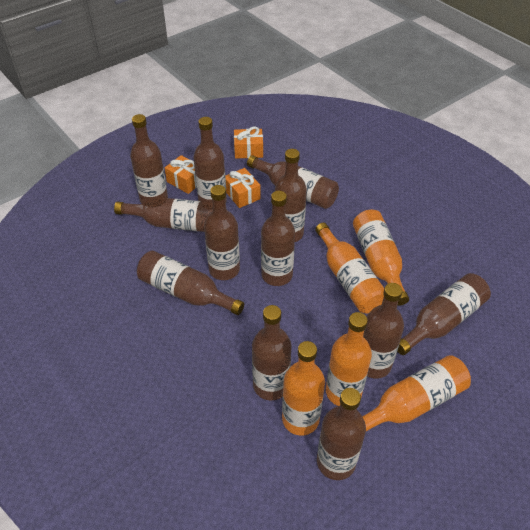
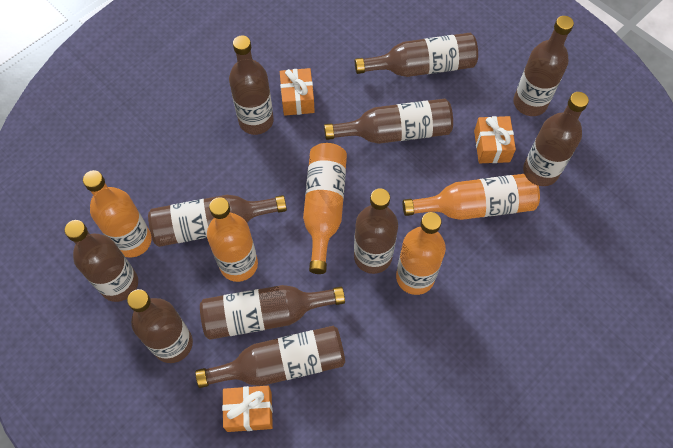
brown bottle: [114,197,213,232] [130,114,168,204] [137,251,244,315] [193,117,227,203] [204,185,240,280] [247,155,339,209] [252,305,292,400] [261,191,295,286] [275,149,307,242] [317,388,366,480] [363,283,404,378] [397,273,491,355] = 12 -> [65,220,138,302] [127,289,193,363] [148,195,287,247] [195,326,345,388] [200,285,345,340] [229,35,274,135] [324,99,453,144] [354,188,398,274] [355,33,478,77] [513,16,574,116] [523,92,589,186] = 11

